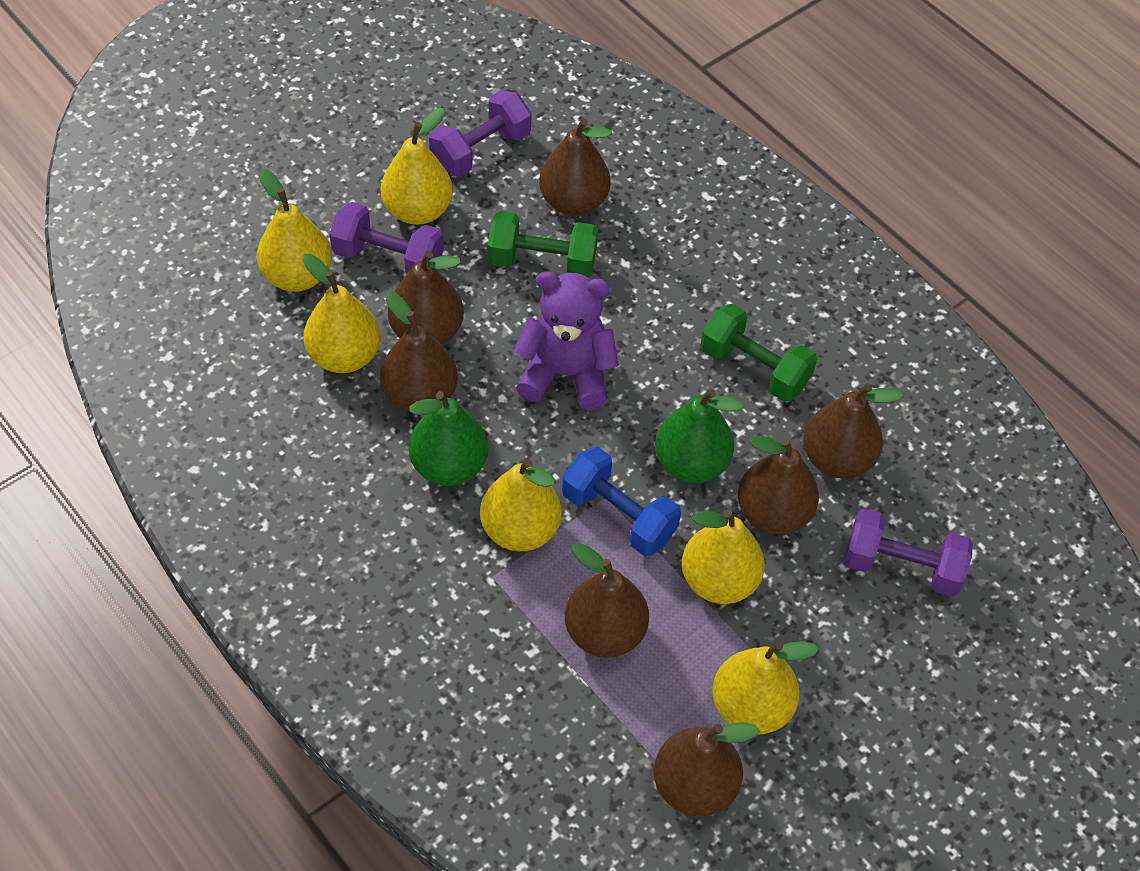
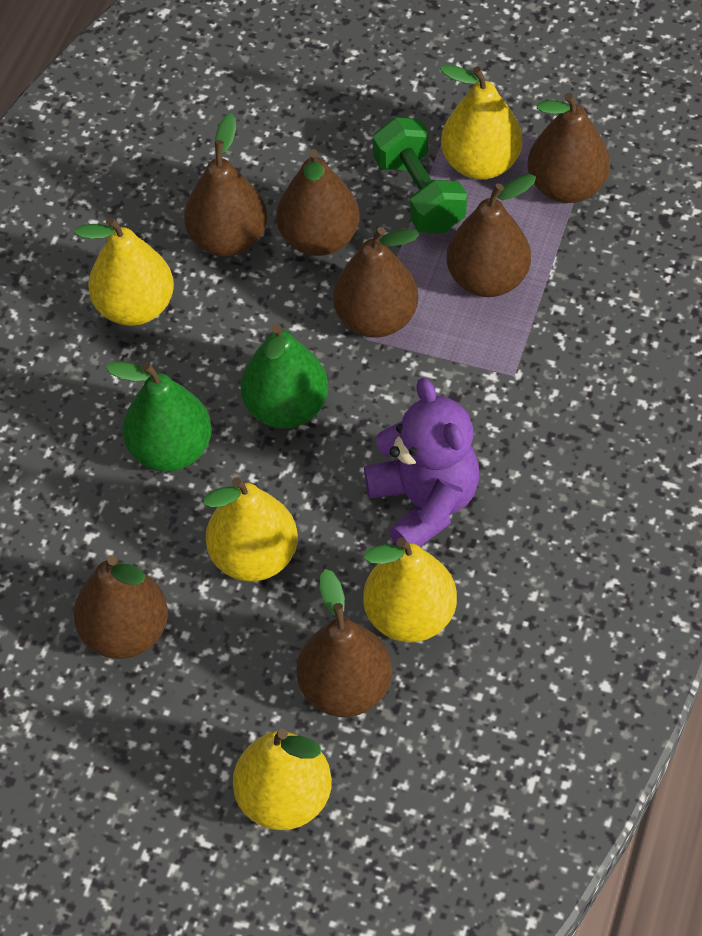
blue dumbbell: [562,447,681,556] = 1 -> none = 0
green dumbbell: [488,211,598,277] [700,303,817,402] = 2 -> [373,117,467,233] = 1
purple dumbbell: [329,202,444,274] [429,90,532,177] [844,508,973,597] = 3 -> none = 0
yellow pear: [257,169,332,292] [303,254,381,373] [381,108,453,225] [480,459,562,551] [682,509,765,604] [712,641,819,735] = 6 -> [74,217,174,326] [203,477,298,582] [233,729,332,830] [363,538,457,643] [440,65,522,180] = 5

